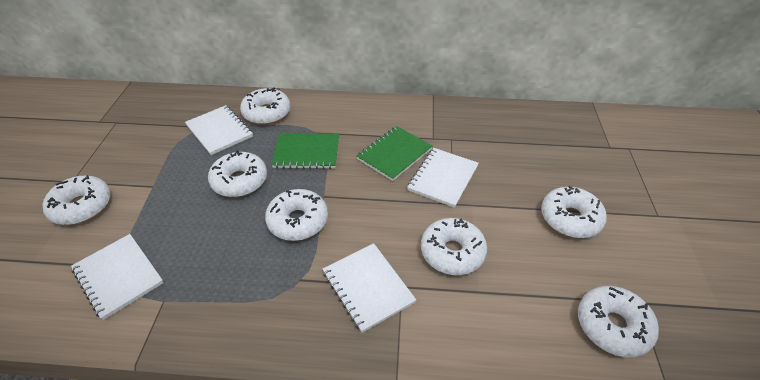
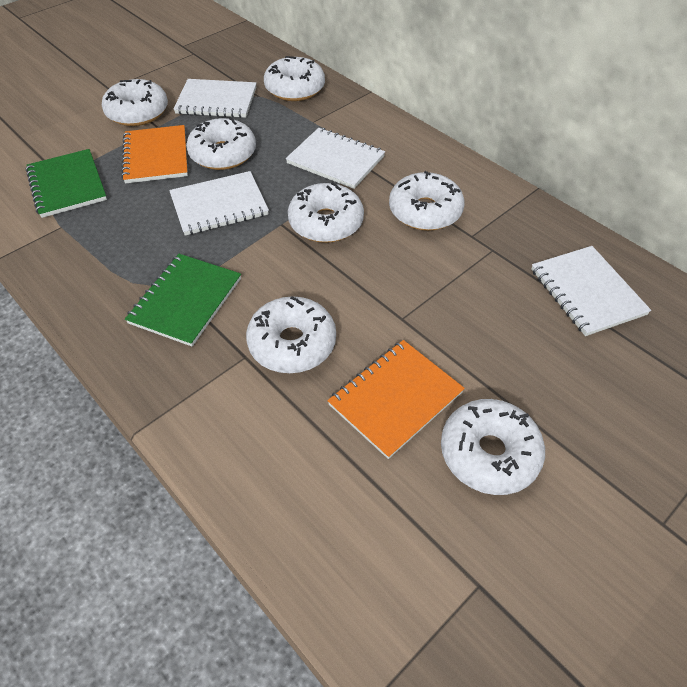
orange notebook: none = 0 -> [121,125,188,183] [327,340,465,459] = 2

